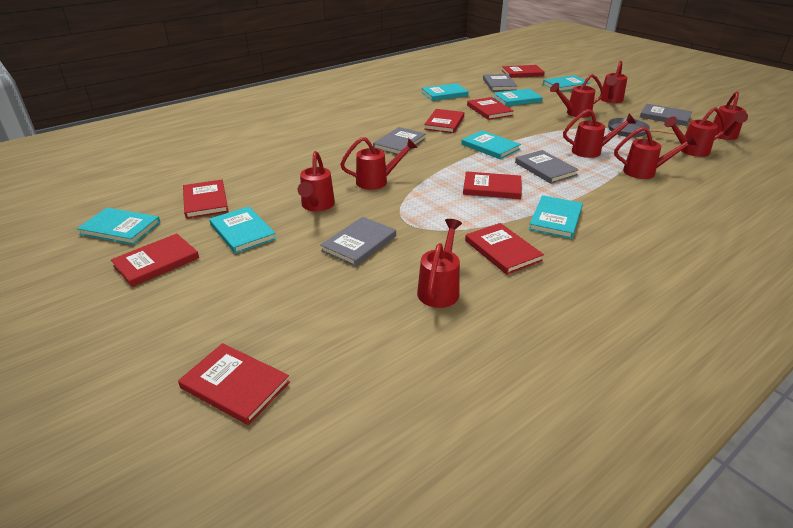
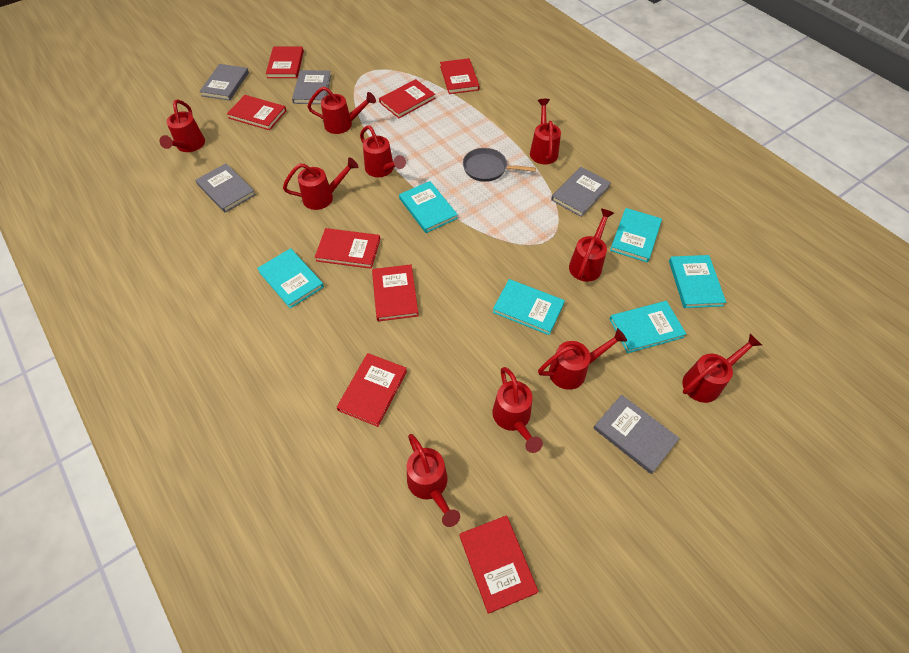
red watering can: [298,151,335,211] [340,137,417,190] [417,219,462,308] [550,74,604,118] [563,109,636,158] [600,61,628,103] [614,127,697,179] [664,107,726,157] [713,91,748,140] = 9 -> [160,100,205,152] [283,157,358,210] [307,87,376,134] [360,126,406,177] [407,434,460,527] [492,367,543,453] [530,99,561,165] [538,328,627,390] [569,208,614,282] [682,334,762,403] = 10
turquoise book: [77,208,161,245] [209,206,276,254] [421,83,469,101] [461,130,521,159] [493,89,543,106] [529,195,583,239] [543,75,591,91] = 7 -> [257,248,324,309] [399,181,458,233] [493,279,565,335] [610,208,662,262] [610,301,686,353] [669,255,726,308] = 6

